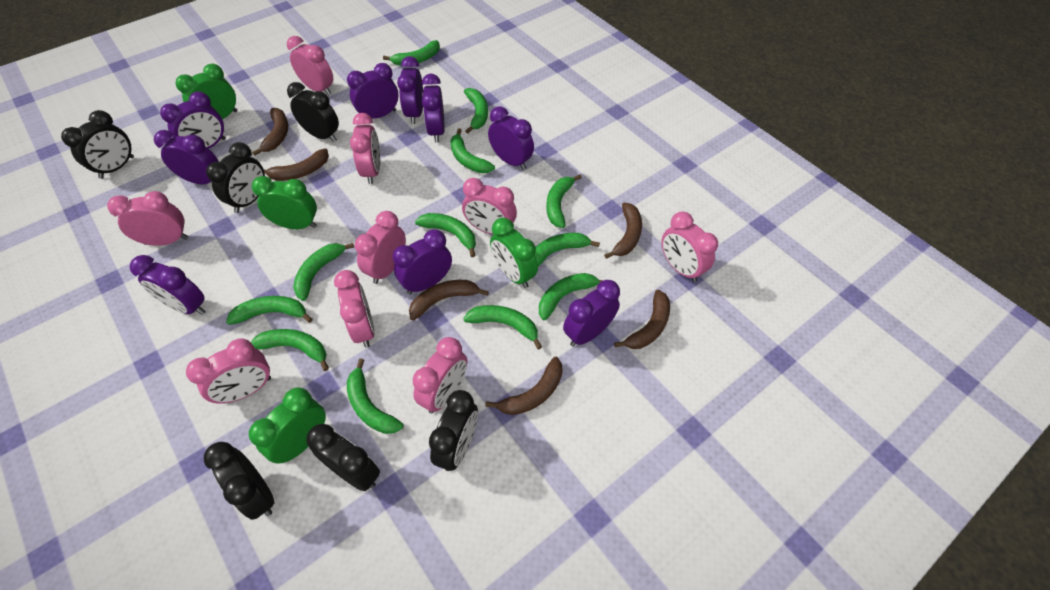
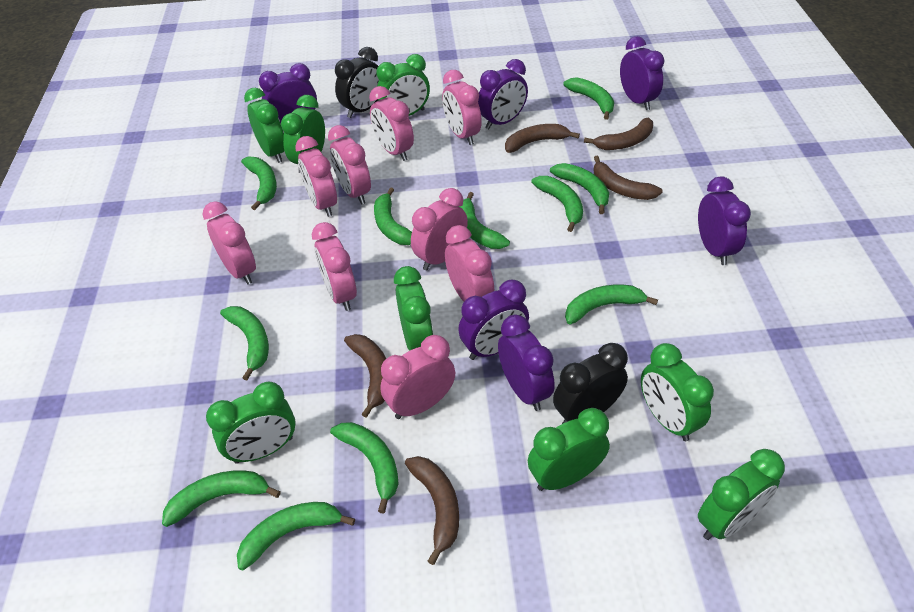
black clock: [61,110,134,179] [204,442,274,520] [206,142,265,213] [287,82,339,142] [306,424,380,491] [429,390,478,471] = 6 -> [335,47,379,118] [553,343,628,424] = 2
brown banana: [252,108,288,156] [264,148,329,181] [409,280,489,321] [485,357,563,415] [604,202,642,259] [614,290,670,349] = 6 -> [344,334,386,418] [405,456,459,565] [505,124,580,153] [584,118,653,150] [593,156,663,200] = 5
green banana: [226,296,313,325] [251,329,329,371] [293,243,354,301] [347,359,404,434] [383,40,440,66] [415,213,476,257] [450,128,495,173] [463,305,542,350] [464,88,488,133] [535,233,600,267] [539,273,604,320] [546,174,582,228] = 12 -> [162,470,281,527] [220,306,269,380] [237,502,355,570] [241,157,277,210] [330,422,399,514] [374,187,412,245] [459,192,510,249] [531,176,583,232] [550,163,609,214] [563,77,614,120] [565,285,658,325] = 11
green clock: [176,64,237,119] [249,388,326,464] [252,176,317,229] [490,218,538,288] = 4 -> [206,381,296,464] [244,88,284,163] [281,95,325,173] [376,54,430,116] [394,266,434,351] [528,408,610,491] [641,343,714,441] [698,449,785,540] = 8
purple clock: [130,255,205,315] [154,130,219,185] [160,91,226,149] [347,63,398,119] [393,229,452,294] [397,56,423,124] [422,74,445,143] [488,106,534,170] [563,280,620,347] = 9 -> [259,63,317,123] [458,280,529,360] [478,59,528,129] [498,315,555,411] [620,36,665,110] [698,177,751,265] = 6

